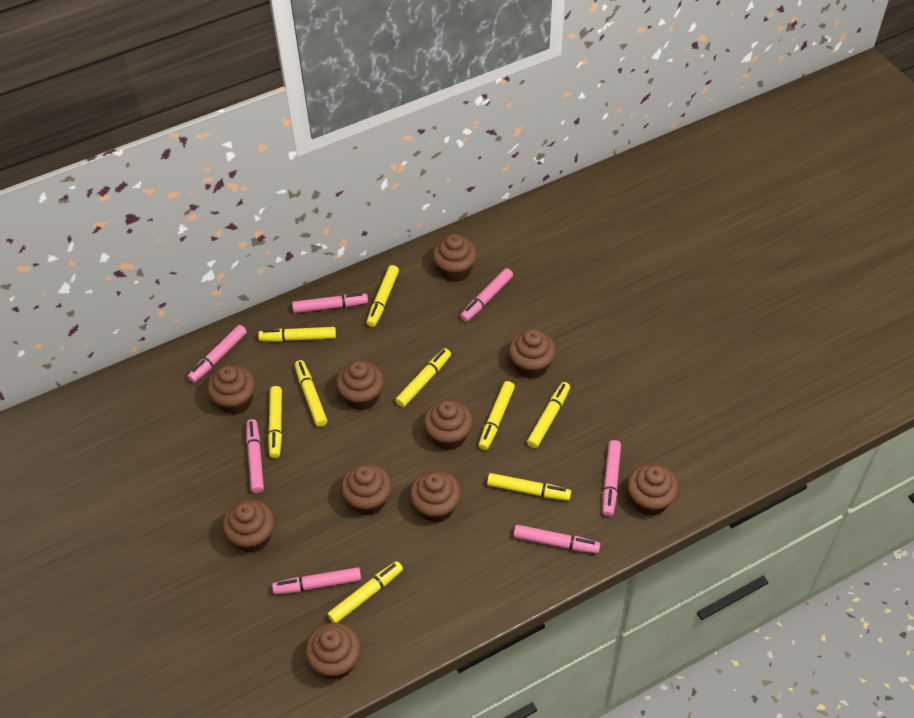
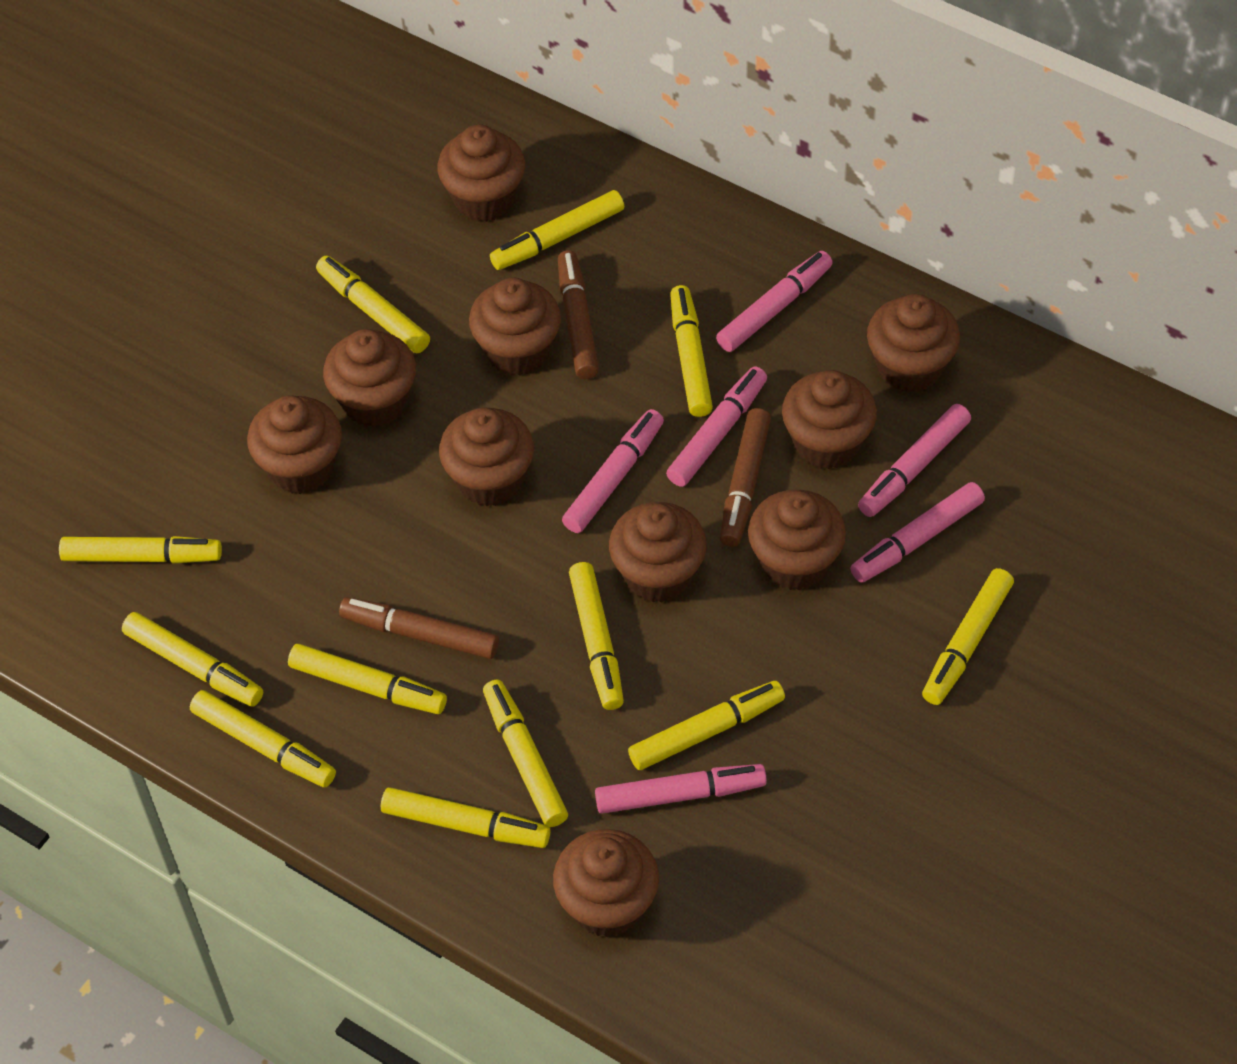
brown marker: none = 0 -> [339,597,499,659] [558,250,599,379] [720,408,771,547] = 3
pink marker: [187,325,247,383] [246,419,264,493] [272,567,361,594] [292,293,368,313] [460,268,513,322] [513,525,600,553] [603,440,621,517] = 7 -> [562,409,664,533] [595,764,767,814] [666,366,767,487] [716,251,833,352] [850,482,985,583] [858,404,971,517] = 6
yellow marker: [258,327,336,342] [268,386,282,458] [295,360,327,427] [327,561,403,623] [366,265,399,327] [395,348,451,407] [478,381,515,450] [487,473,571,501] [527,382,570,448] = 9 -> [59,536,222,564] [122,612,263,706] [190,690,336,787] [288,644,447,714] [316,256,430,353] [381,787,550,848] [483,680,568,827] [490,190,624,270] [569,562,624,710] [628,681,785,770] [670,285,713,417] [922,568,1014,705] = 12

